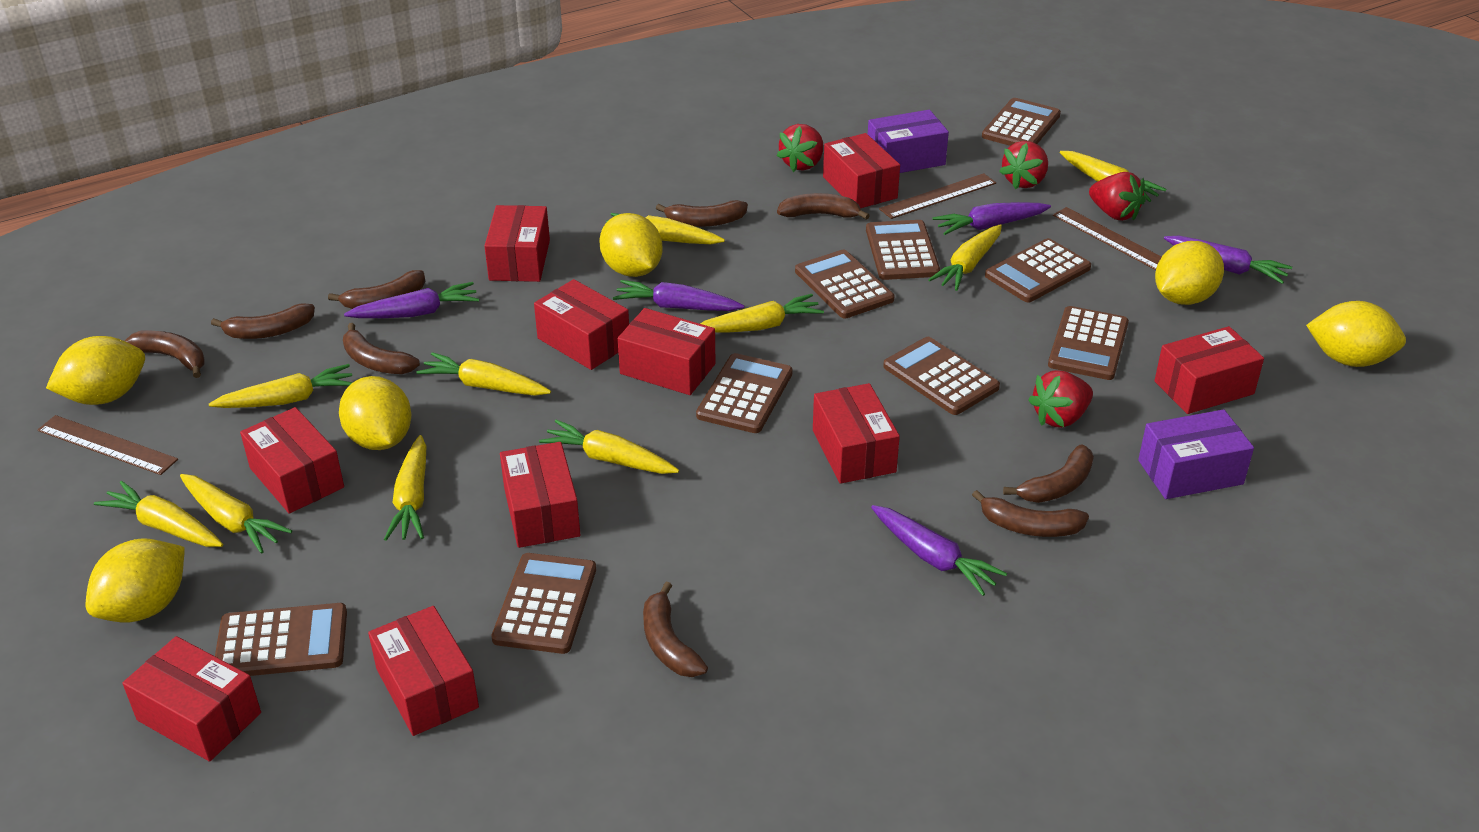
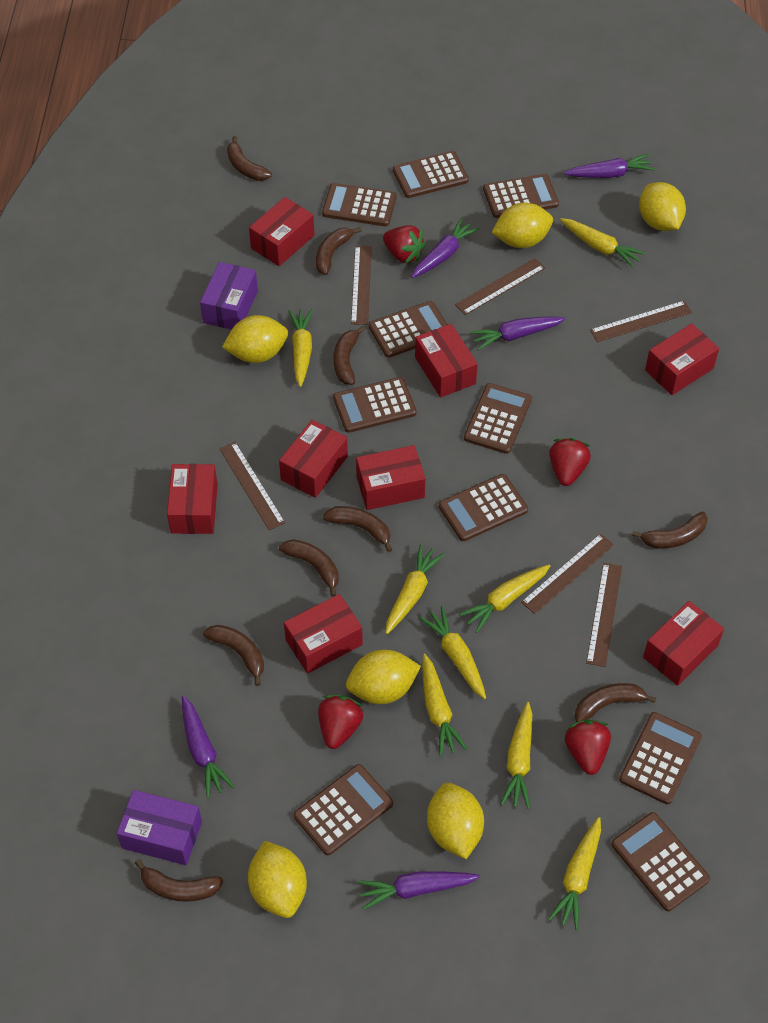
brown calculator: [215,603,347,676] [491,553,596,654] [696,353,793,433] [795,250,894,318] [866,220,940,280] [883,337,1000,415] [982,98,1061,146] [985,238,1091,302] [1048,306,1129,380] = 9 -> [294,764,393,855] [322,183,397,226] [333,377,417,433] [369,301,448,358] [393,151,469,198] [439,474,528,541] [464,383,532,454] [483,174,559,218] [611,812,710,911] [619,712,702,805] = 10
brown ruler: [37,415,178,475] [879,173,996,219] [1053,207,1162,270] = 3 -> [219,442,285,530] [351,246,372,325] [455,258,545,315] [521,534,614,614] [586,563,622,667] [590,301,692,342] = 6
red box: [122,636,261,762] [240,407,344,514] [368,606,479,736] [484,205,550,282] [500,442,580,548] [534,279,629,370] [618,308,715,395] [813,383,900,484] [823,133,900,208] [1154,326,1264,414] = 10 -> [167,464,218,534] [249,197,314,266] [279,419,348,498] [284,594,363,674] [356,445,425,510] [415,324,478,398] [643,601,724,686] [645,323,719,395] = 8
yellow carrot: [94,481,223,547] [180,474,292,554] [209,364,353,408] [384,435,426,541] [416,352,551,396] [539,420,679,474] [602,213,725,244] [700,294,824,333] [928,224,1002,291] [1060,151,1166,202] = 10 -> [288,309,313,387] [385,544,445,634] [419,606,486,699] [422,654,467,757] [459,564,550,633] [500,702,532,809] [548,817,601,930] [560,218,645,268] = 8

